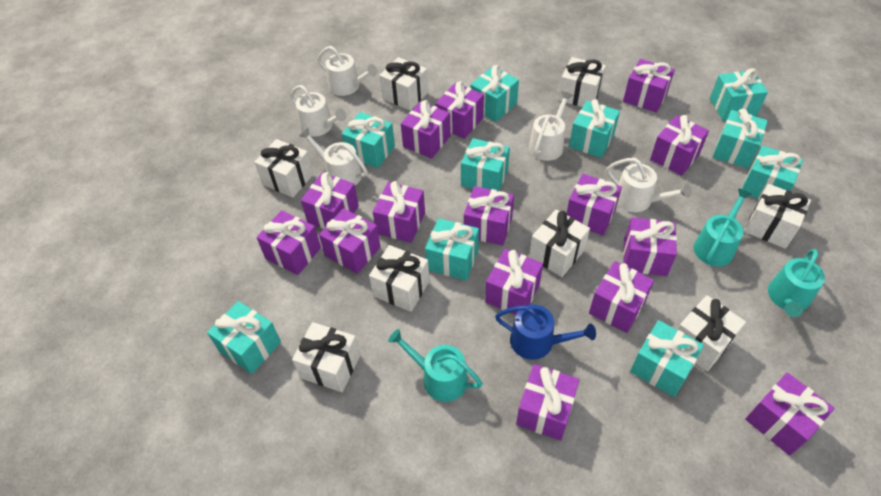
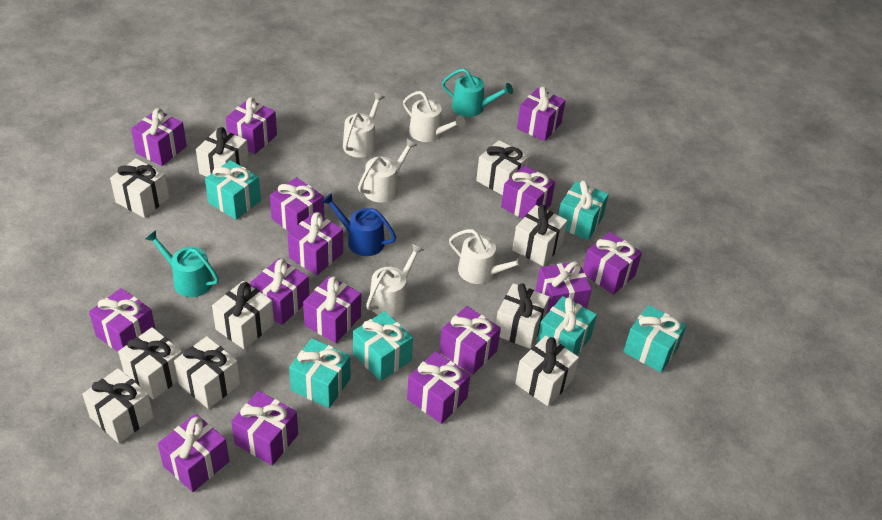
turquoise gift: [207,301,281,374] [342,112,395,168] [425,218,479,281] [461,138,510,191] [470,65,519,122] [569,99,620,158] [630,320,704,397] [710,68,768,121] [713,109,768,168] [742,146,803,199] = 10 -> [205,160,261,220] [289,338,350,408] [353,311,413,381] [536,296,597,355] [558,180,609,240] [623,305,687,372] = 6
turquoise watering can: [388,329,483,402] [694,188,752,266] [768,249,825,317] = 3 -> [145,230,219,297] [442,68,513,117] = 2
white gift: [254,139,314,198] [292,322,360,392] [369,245,430,312] [379,57,428,111] [529,209,590,277] [558,57,606,107] [677,295,746,371] [744,184,811,249] = 8 -> [82,368,154,444] [110,158,169,218] [118,327,182,400] [174,336,240,409] [196,127,249,177] [212,281,274,349] [476,140,529,195] [496,283,550,349] [512,205,567,266] [515,335,579,406] = 10

